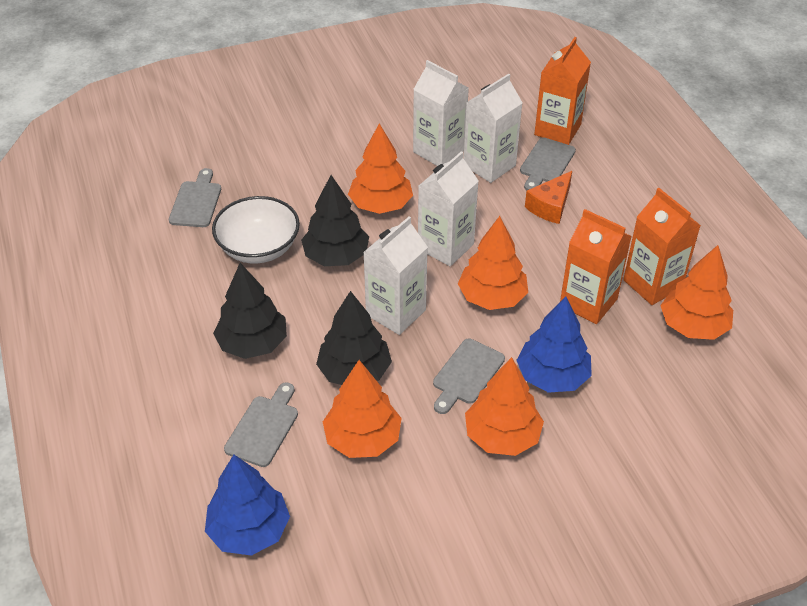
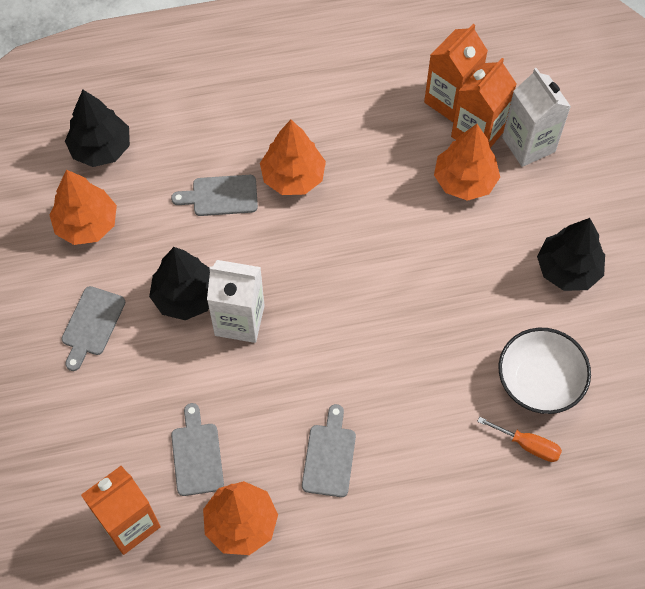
blue tree: [205,455,290,556] [516,296,592,393] = 2 -> none = 0
orange cheese: [525,171,572,224] = 1 -> none = 0
orange screwdriver: none = 0 -> [477,417,562,462] = 1
orange tree: [323,360,402,458] [348,123,413,214] [458,216,528,310] [465,357,544,456] [660,245,733,340] = 5 -> [49,170,117,245] [203,481,278,555] [260,120,326,195] [434,124,500,201] = 4
white carton: [363,216,428,335] [413,60,469,166] [418,151,479,266] [463,74,523,183] = 4 -> [207,260,265,343] [502,68,571,167] = 2

